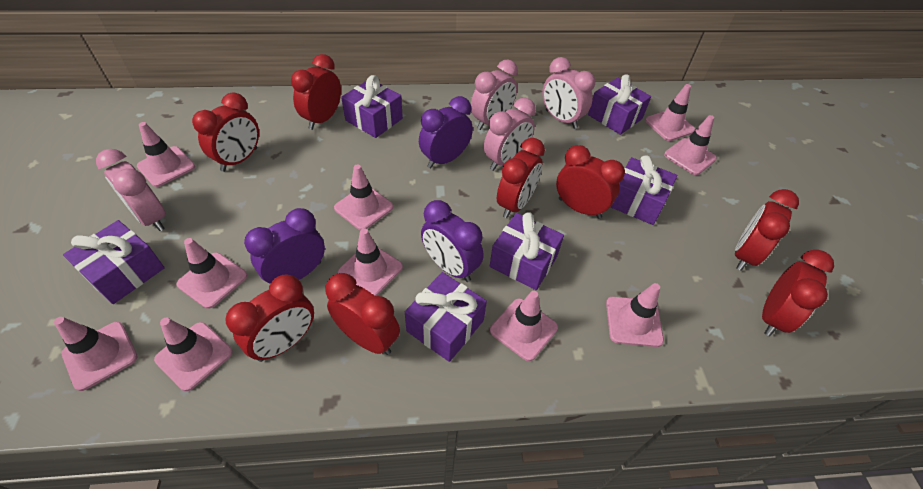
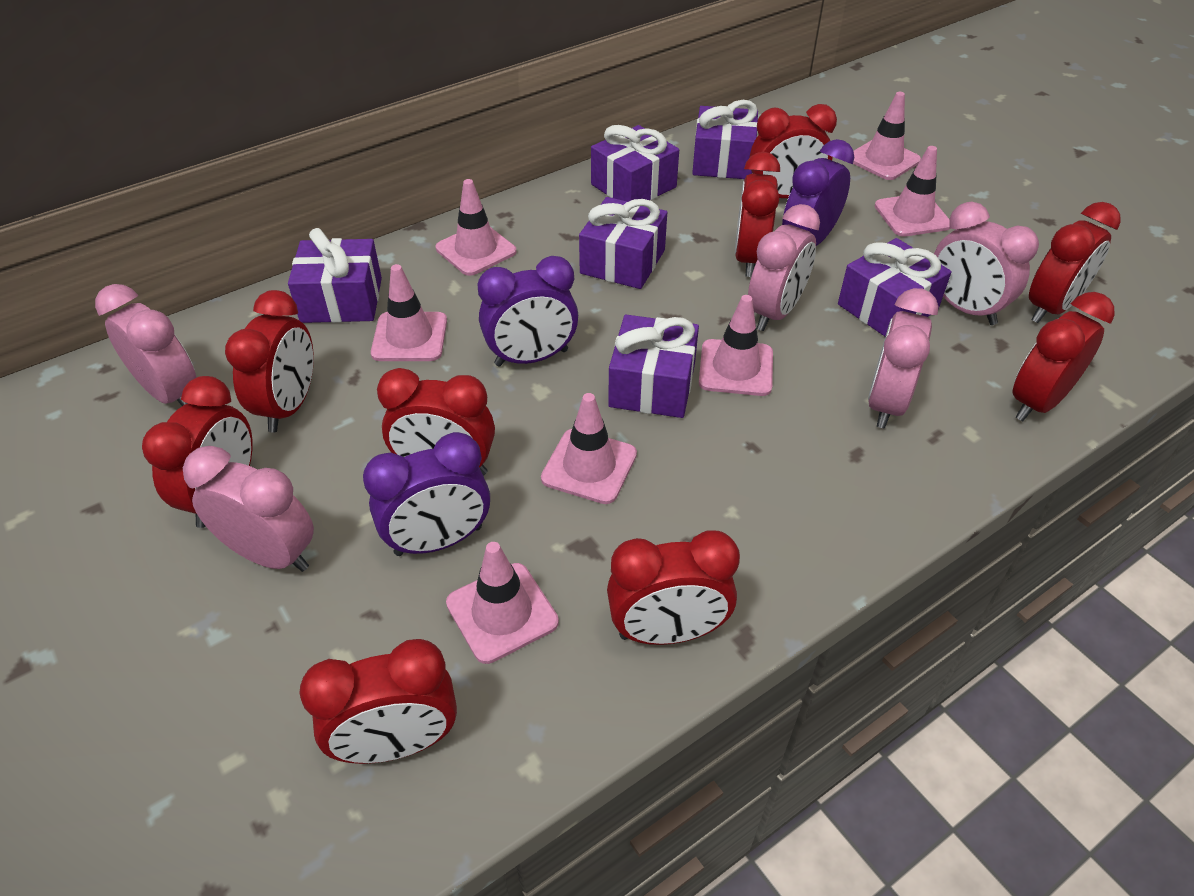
pink clock: [96,149,166,231] [471,59,518,130] [484,98,536,171] [542,57,595,129] = 4 -> [95,284,197,406] [183,446,314,572] [748,204,820,331] [868,288,938,428] [934,202,1039,325] = 5
pink traffic cone: [54,317,138,391] [137,122,195,187] [154,318,233,391] [176,238,247,309] [334,164,393,230] [338,228,403,296] [490,291,558,361] [606,283,664,347] [645,84,695,141] [664,115,717,175] = 10 -> [371,264,447,361] [436,179,517,276] [446,542,559,664] [541,393,637,504] [699,295,773,396] [853,92,921,180] [875,146,950,237] = 7
red clock: [192,92,259,172] [225,274,314,362] [291,54,341,130] [325,273,400,355] [497,138,545,218] [556,145,625,219] [735,189,799,271] [762,250,834,336] = 8 -> [142,376,253,528] [225,290,314,432] [299,639,457,764] [377,368,495,476] [607,530,740,645] [735,152,780,277] [750,104,837,198] [1012,292,1115,421] [1029,202,1121,323] = 9

